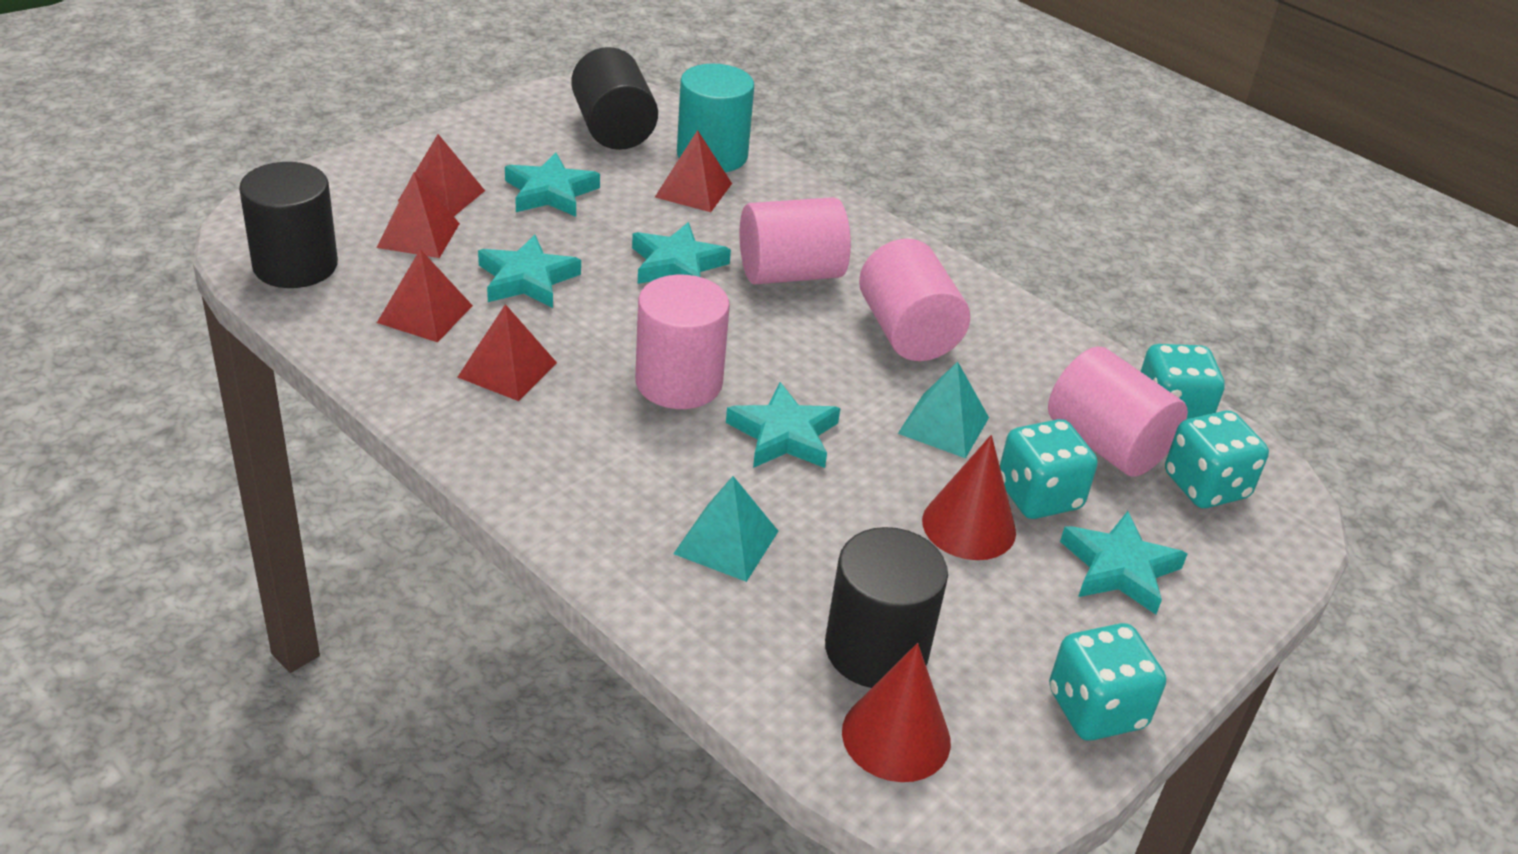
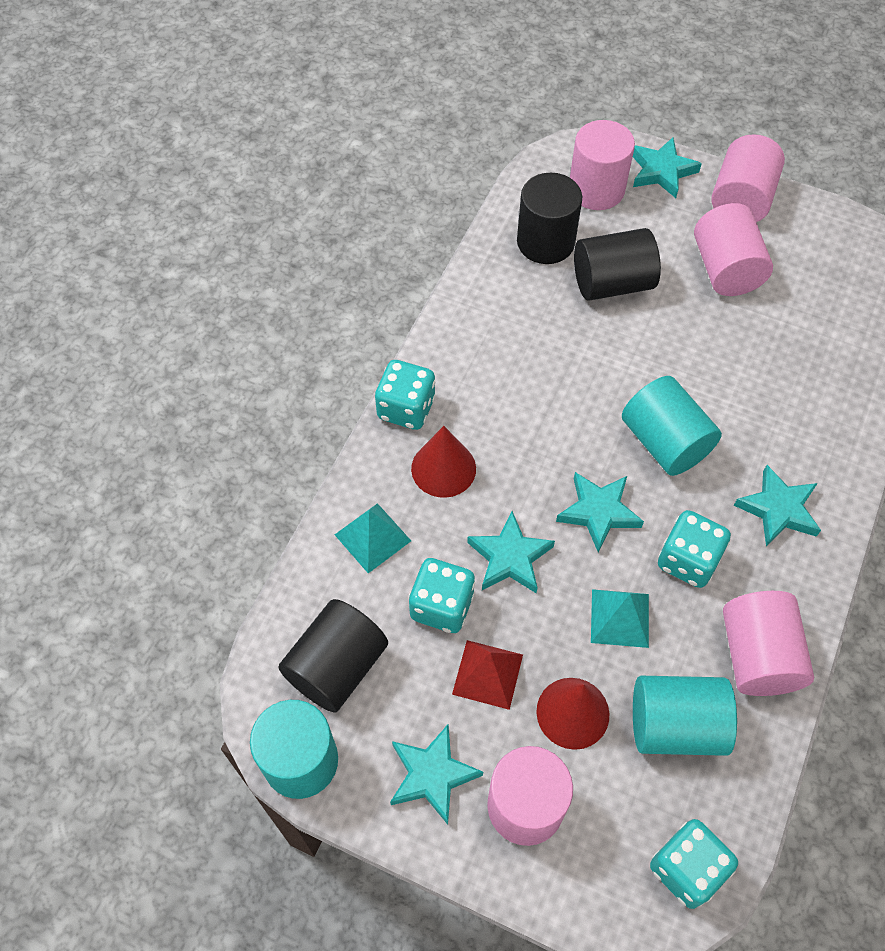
pink cylinder: [635,275,730,409] [739,197,851,285] [859,239,970,361] [1048,346,1188,477] = 4 -> [487,746,573,846] [570,120,635,210] [694,203,773,296] [711,134,785,222] [723,591,814,696] = 5
red pyramid: [376,173,460,258] [377,249,473,342] [398,134,485,216] [458,304,557,401] [655,130,732,212] = 5 -> [452,640,523,710] = 1
turquoise cylinder: [677,64,754,172] = 1 -> [250,700,338,799] [622,376,722,476] [633,676,737,756] = 3

